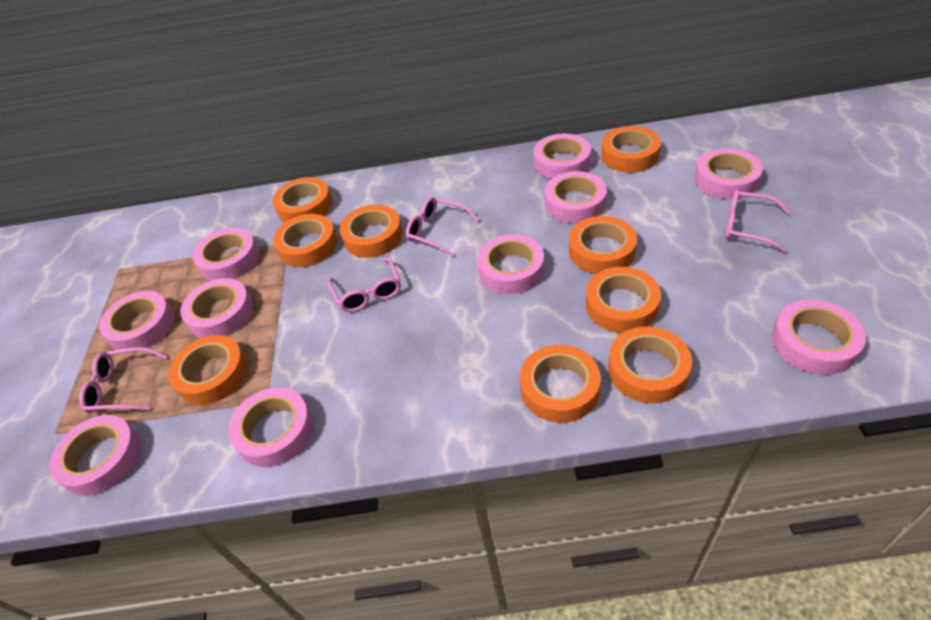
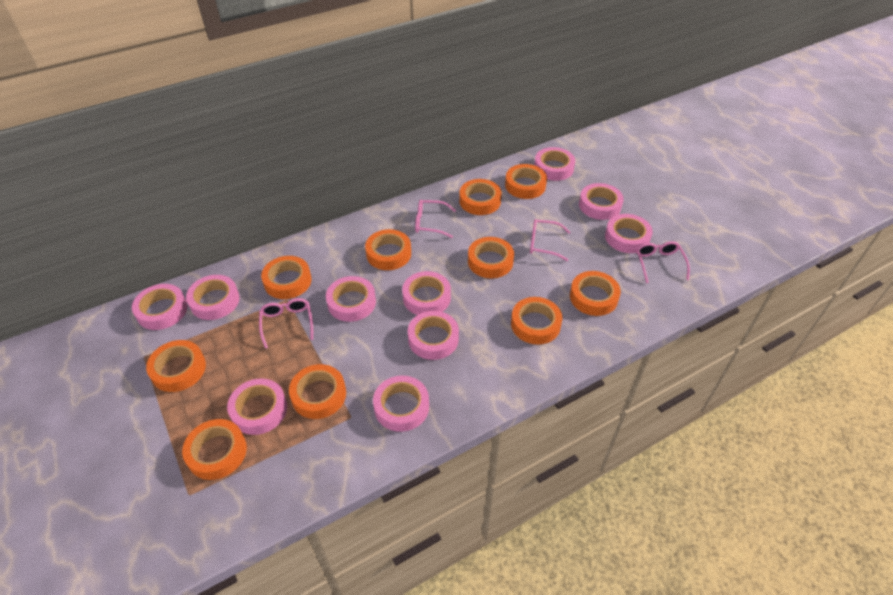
orange tape: [168,335,248,405] [272,177,333,223] [273,214,338,267] [340,205,403,258] [520,345,601,423] [569,216,637,274] [586,267,661,333] [601,126,661,173] [608,327,692,403] = 9 -> [146,340,206,392] [182,419,247,480] [261,256,311,299] [289,364,346,419] [365,229,411,270] [459,179,502,215] [468,237,514,278] [505,164,547,199] [511,297,562,345] [570,271,621,316] = 10

